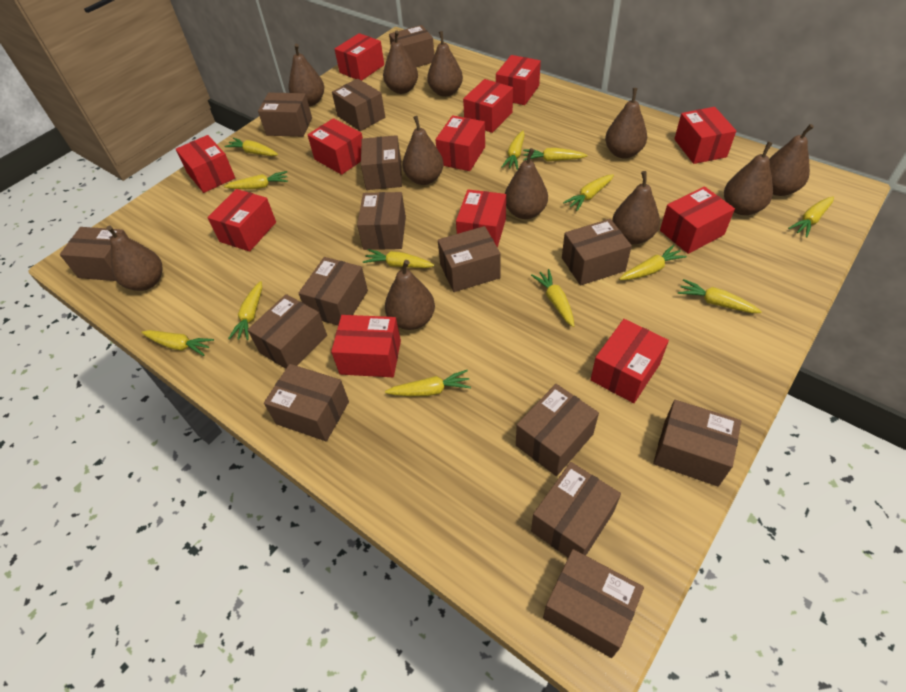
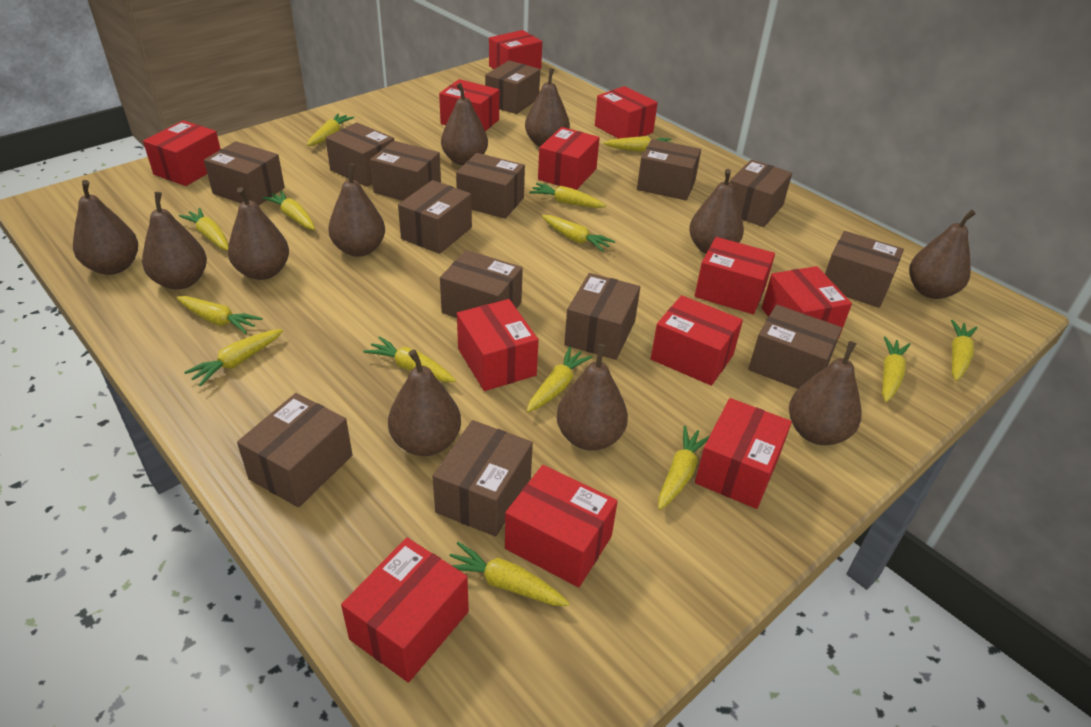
brown box: [60,227,128,281] [247,294,327,369] [258,93,312,137] [264,364,349,441] [299,257,368,325] [332,79,385,131] [357,192,406,250] [361,135,402,190] [389,25,434,67] [438,226,501,292] [516,384,599,476] [531,462,621,557] [543,549,644,658] [562,219,632,285] [653,400,741,487] = 15 -> [204,141,285,206] [237,393,353,507] [325,122,394,187] [370,141,441,201] [398,180,472,254] [432,420,533,537] [440,250,523,318] [456,153,525,219] [485,60,540,114] [564,273,640,360] [637,139,701,200] [730,159,792,227] [748,305,842,389] [825,231,904,308] = 14
yellow carrot: [141,330,214,356] [224,138,278,156] [224,171,288,189] [228,281,262,340] [363,249,434,268] [385,370,471,396] [501,131,525,170] [523,148,588,161] [531,269,574,327] [563,174,614,211] [619,245,687,280] [678,279,762,313] [788,196,834,237] = 13 -> [176,296,263,334] [179,208,229,250] [184,329,283,386] [262,190,315,230] [307,113,354,146] [363,336,456,382] [449,542,570,606] [527,347,593,412] [529,183,606,208] [542,215,615,252] [603,136,672,152] [658,425,710,510] [882,336,910,402] [951,320,977,381] = 14

